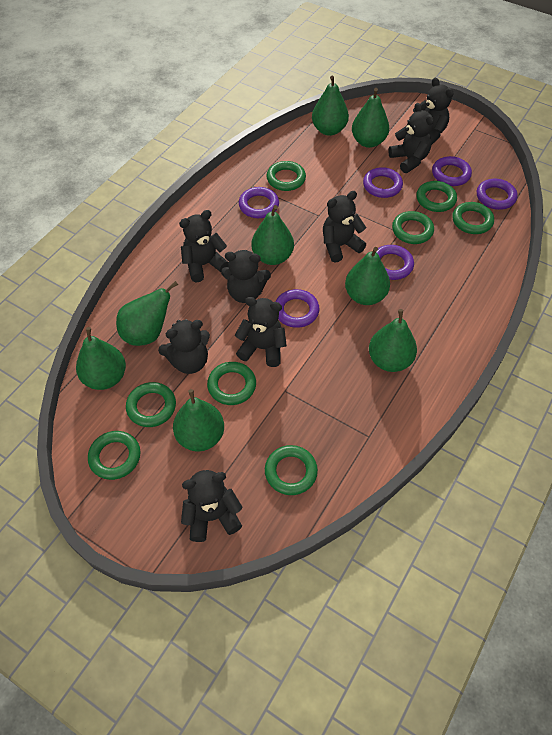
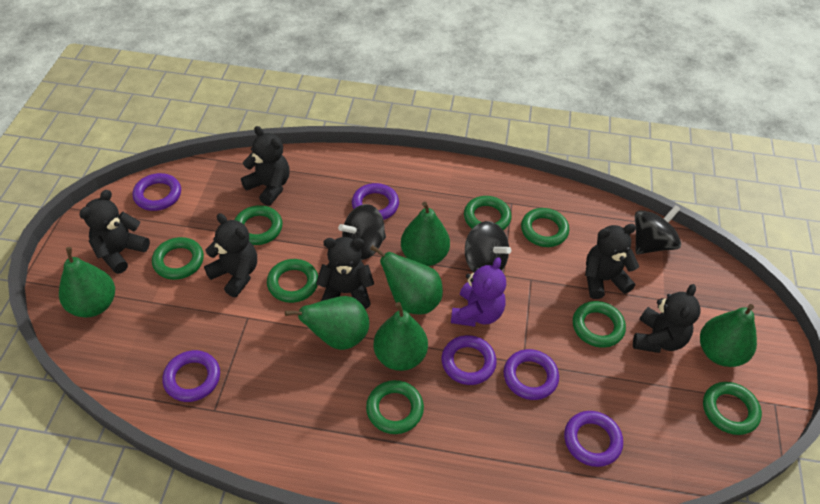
black spinning top: none = 0 -> [338,204,386,260] [465,221,511,273] [635,205,681,254] = 3
black teddy bear: [158,319,210,374] [179,210,229,282] [181,470,243,542] [221,250,271,303] [235,297,287,367] [323,191,366,262] [388,103,434,173] [407,78,454,145] = 8 -> [79,190,150,274] [204,213,257,297] [241,126,289,206] [316,237,374,309] [585,224,639,299] [633,284,701,353] = 6
green pear: [76,327,126,390] [116,281,178,346] [173,389,224,452] [251,205,294,265] [312,75,349,136] [345,247,390,305] [352,88,389,148] [369,309,417,372] = 8 -> [59,247,115,318] [285,296,369,350] [370,245,443,315] [374,302,428,371] [401,202,450,266] [700,304,757,367] = 6
purple teddy bear: none = 0 -> [451,257,506,327] = 1

